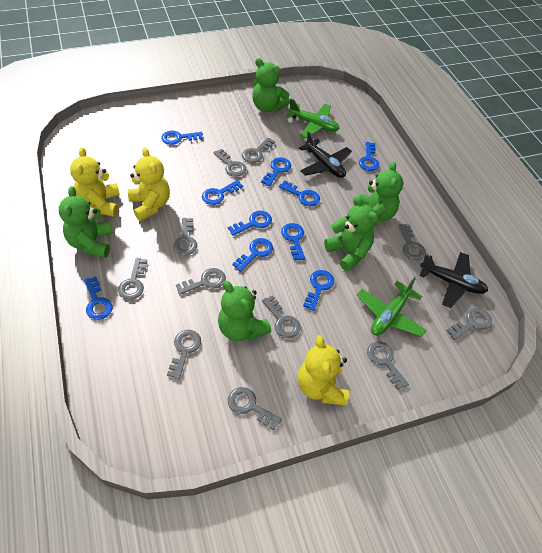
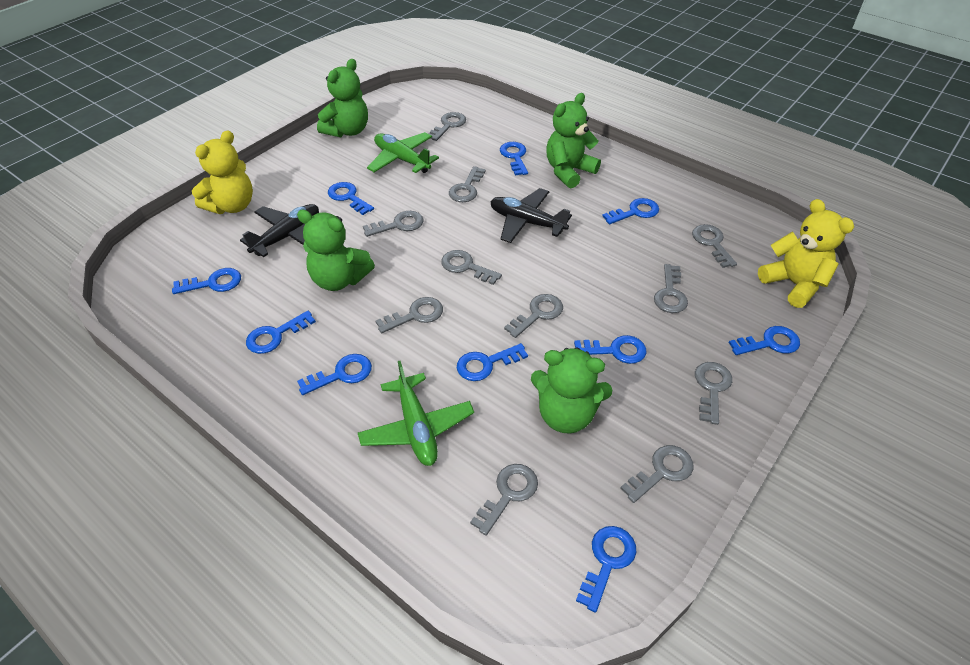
green teddy bear: [59,186,112,258] [218,281,271,341] [252,58,290,112] [324,196,378,271] [359,162,403,225] = 5 -> [297,209,375,291] [317,59,368,137] [531,348,613,434] [546,93,601,188] = 4
yellow teddy bear: [70,147,120,217] [128,147,170,221] [298,335,349,406] = 3 -> [192,130,253,214] [758,199,854,308] = 2

